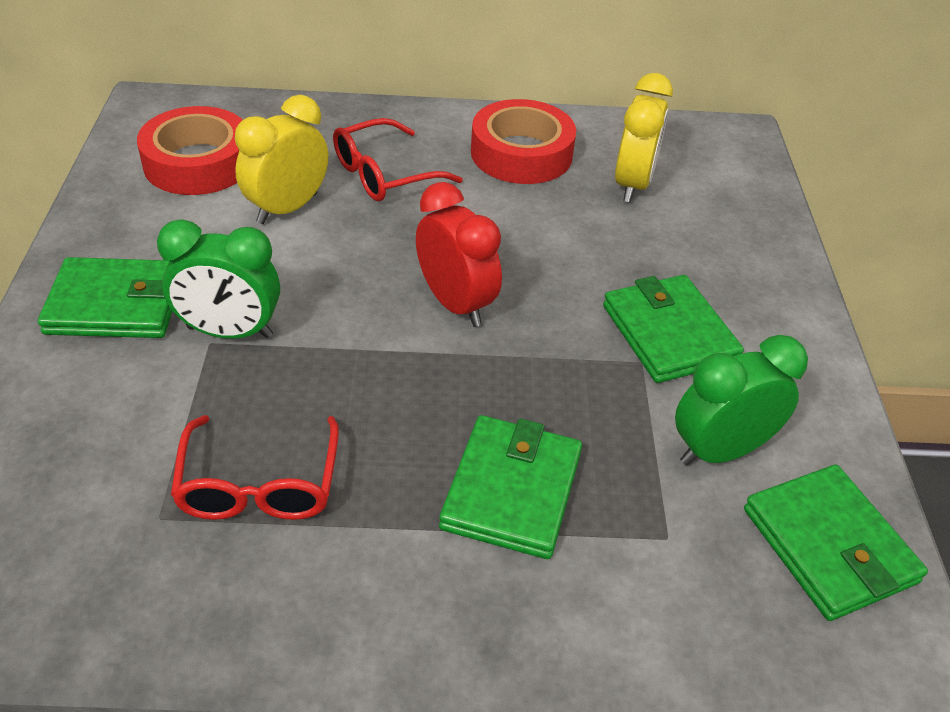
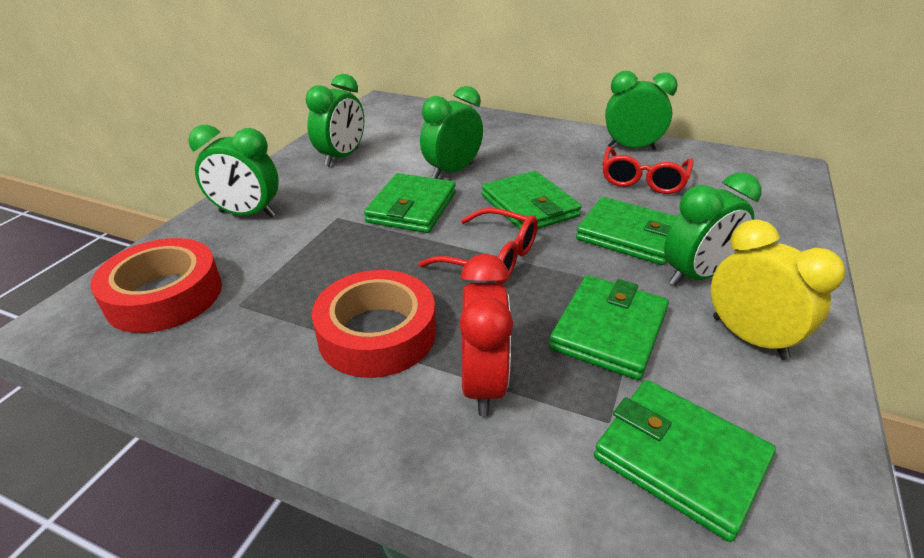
green clock: [157,219,280,339] [675,335,808,466] = 2 -> [188,125,279,217] [306,74,364,166] [420,86,483,179] [605,71,678,150] [664,172,762,286] = 5
green wallet: [38,257,172,338] [439,415,582,559] [603,275,744,383] [744,465,928,621] = 4 -> [364,173,456,233] [482,171,582,230] [549,275,669,380] [576,197,677,265] [594,380,776,542] = 5
yellow clock: [235,95,328,224] [615,73,673,203] = 2 -> [711,219,846,360] = 1

